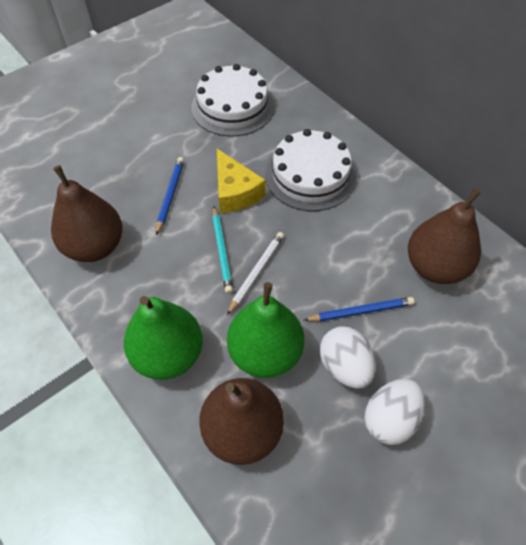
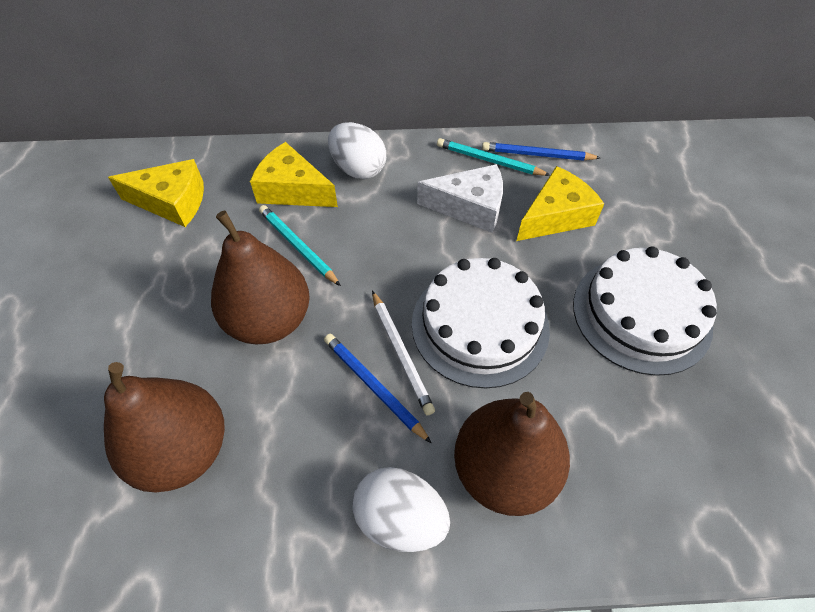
green pear: [124,296,203,380] [227,282,304,378] = 2 -> none = 0
turquoise pencil: [212,206,233,294] = 1 -> [259,205,341,286] [437,138,550,176] = 2
white cheese: none = 0 -> [417,164,503,233] = 1
yellow cheese: [217,149,265,214] = 1 -> [108,159,204,227] [250,142,338,207] [516,166,604,241] = 3

